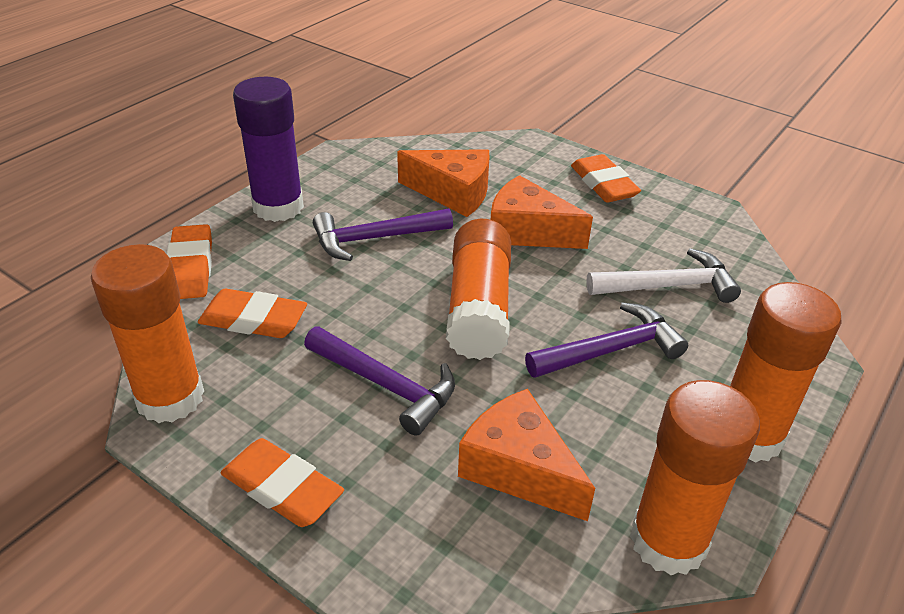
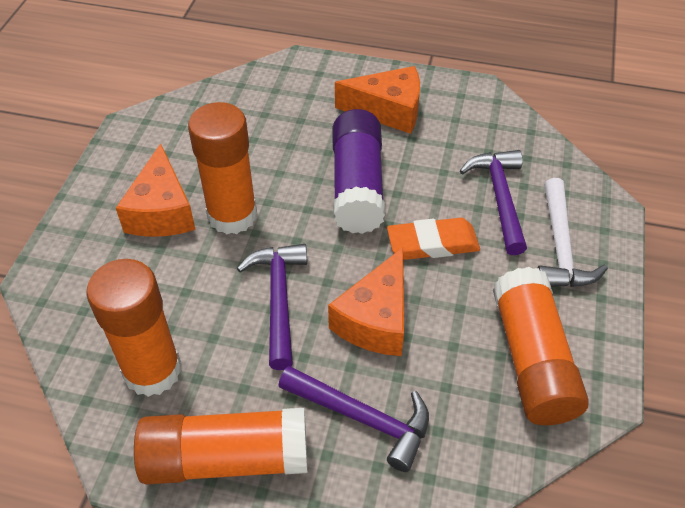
orange eraser: [167,224,212,299] [198,289,307,338] [220,438,344,527] [571,154,641,202] = 4 -> [387,218,480,260] = 1

